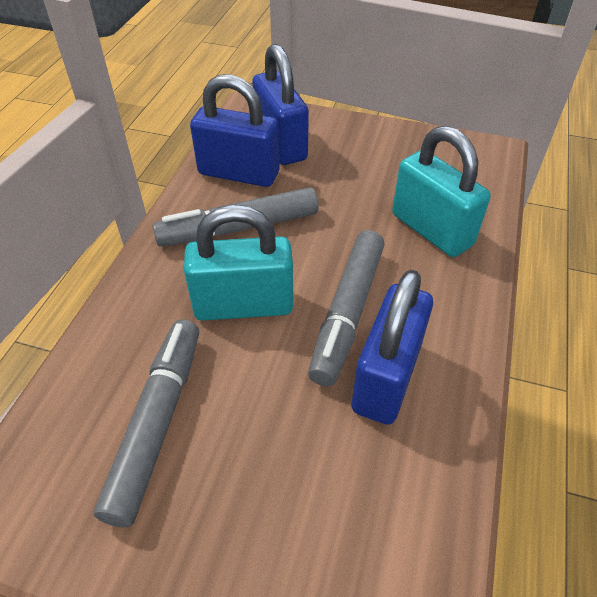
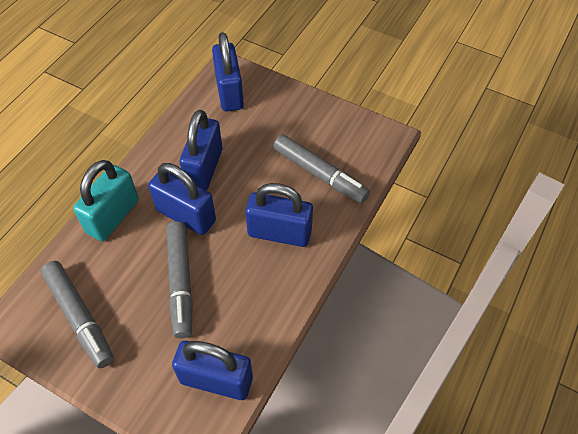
blue padlock: [190,74,279,187] [252,44,309,165] [352,270,433,425] = 3 -> [148,163,216,235] [172,341,253,400] [180,110,222,191] [212,32,244,111] [245,183,313,247] = 5
turquoise padlock: [184,205,293,321] [392,126,490,257] = 2 -> [73,160,139,241] = 1

